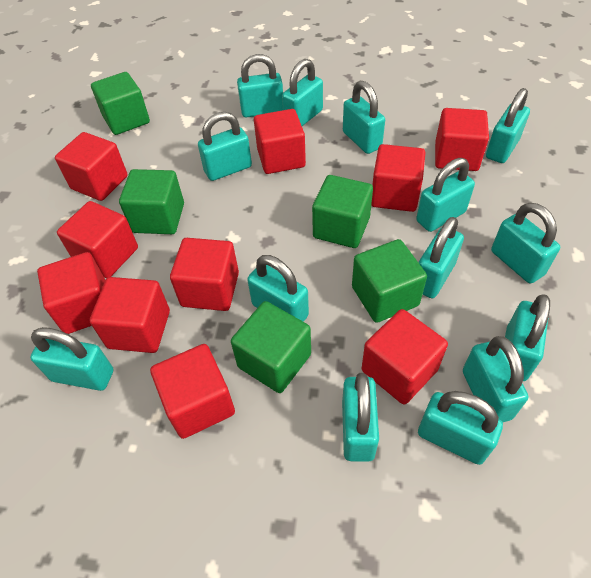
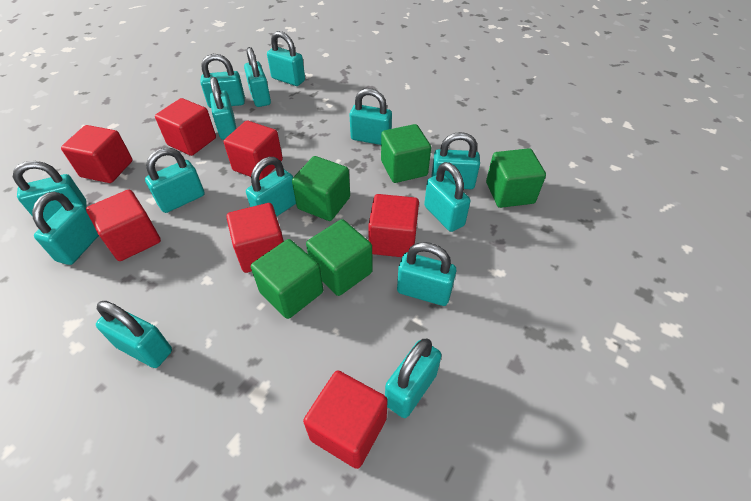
red cube: [37,252,105,334] [55,132,128,201] [57,201,138,278] [90,277,170,353] [150,344,235,439] [170,238,239,311] [254,109,306,174] [362,309,448,405] [371,144,426,212] [435,108,489,171] = 10 -> [61,125,133,183] [86,190,161,261] [155,98,216,156] [224,121,283,180] [226,203,284,273] [303,370,388,469] [368,194,419,257] = 7

